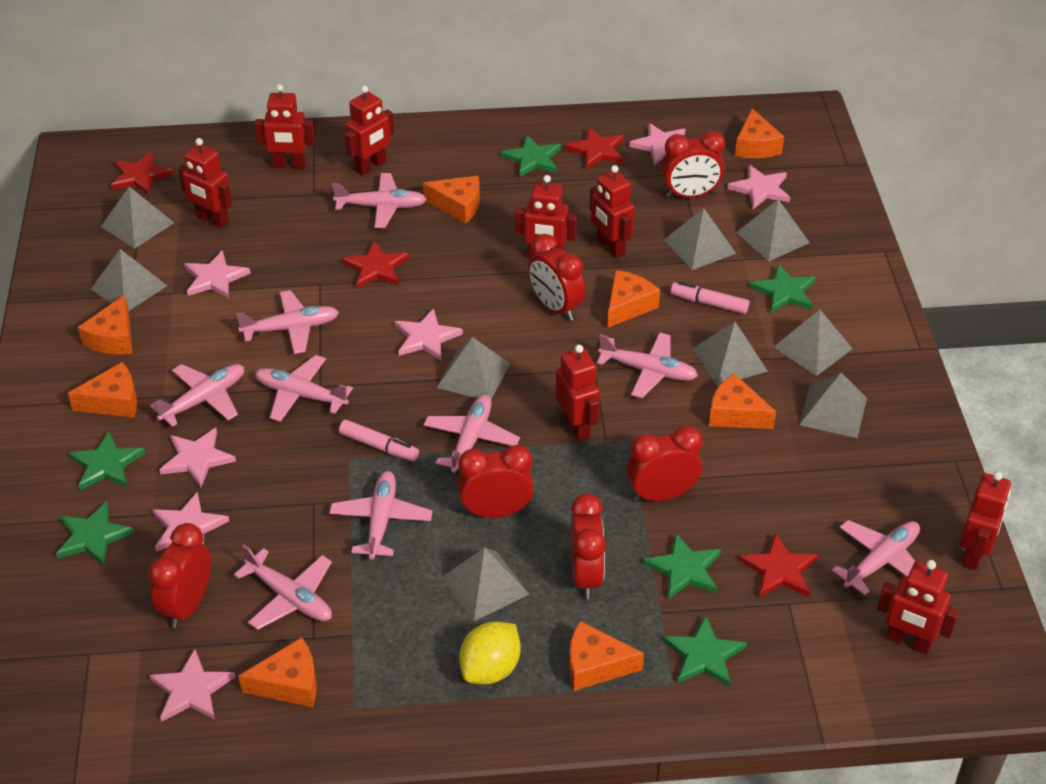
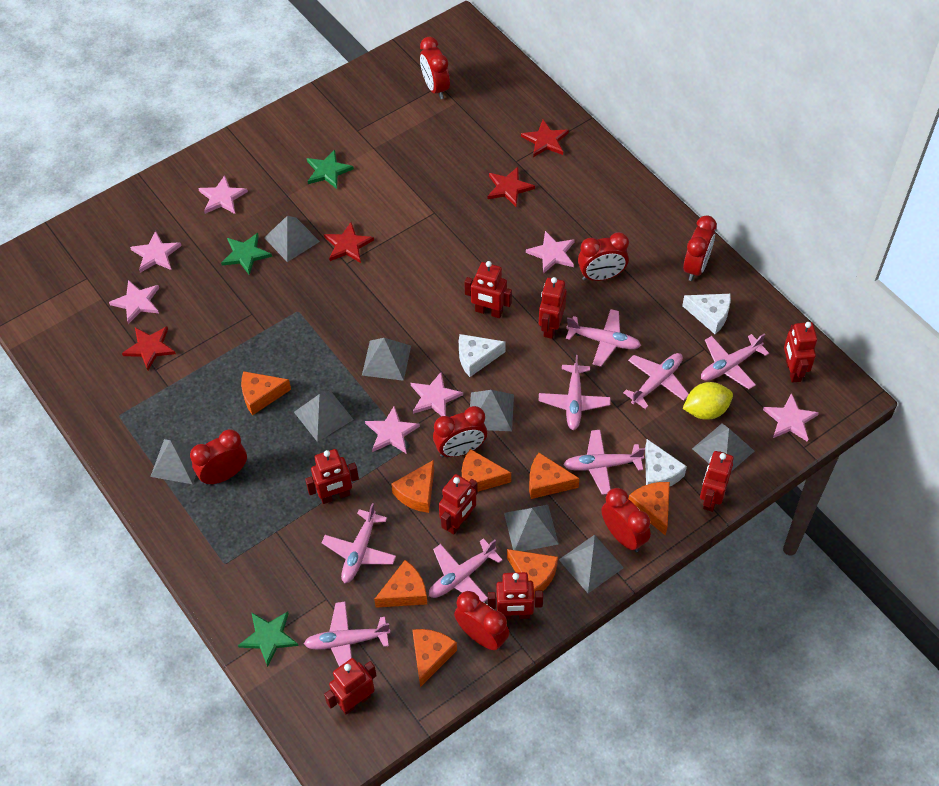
green star: [56,501,135,566] [69,432,145,490] [501,135,561,178] [643,533,721,599] [663,615,747,687] [749,264,816,313] = 6 -> [221,233,272,275] [238,612,299,667] [307,149,354,189] = 3
grey pyramid: [91,249,167,311] [101,187,174,249] [436,337,510,399] [442,548,529,621] [664,208,736,270] [693,321,768,386] [736,199,810,261] [774,310,852,376] [799,373,867,438] = 9 -> [150,439,196,484] [264,216,320,262] [294,390,354,442] [362,338,411,381] [470,390,514,431] [504,505,559,551] [559,535,624,593] [692,424,754,471] = 8
pink marker: [339,420,419,461] [671,282,749,314] = 2 -> none = 0
pink plane: [150,364,244,427] [234,545,332,630] [236,290,339,354] [255,355,353,422] [329,471,433,560] [332,173,427,228] [423,395,520,473] [597,332,698,398] [832,520,920,595] = 9 -> [304,602,390,667] [322,503,396,583] [429,538,502,602] [538,355,611,430] [563,430,645,495] [566,309,641,367] [623,353,689,409] [701,333,769,389] = 8
red clock: [148,523,211,628] [458,445,534,518] [528,234,585,321] [571,493,606,599] [627,425,702,502] [661,131,725,198] = 6 -> [190,429,247,485] [420,37,450,99] [433,406,487,457] [454,591,509,650] [578,232,629,281] [601,488,651,552] [683,215,717,281] = 7
white cheese: none = 0 -> [459,334,506,377] [645,439,687,486] [682,294,731,334] = 3

